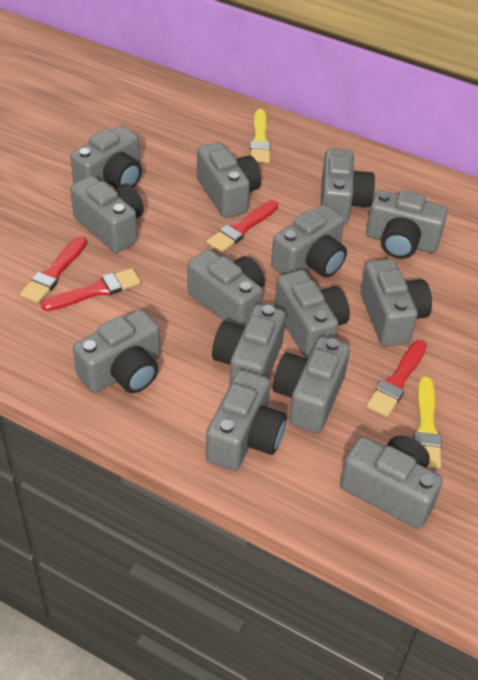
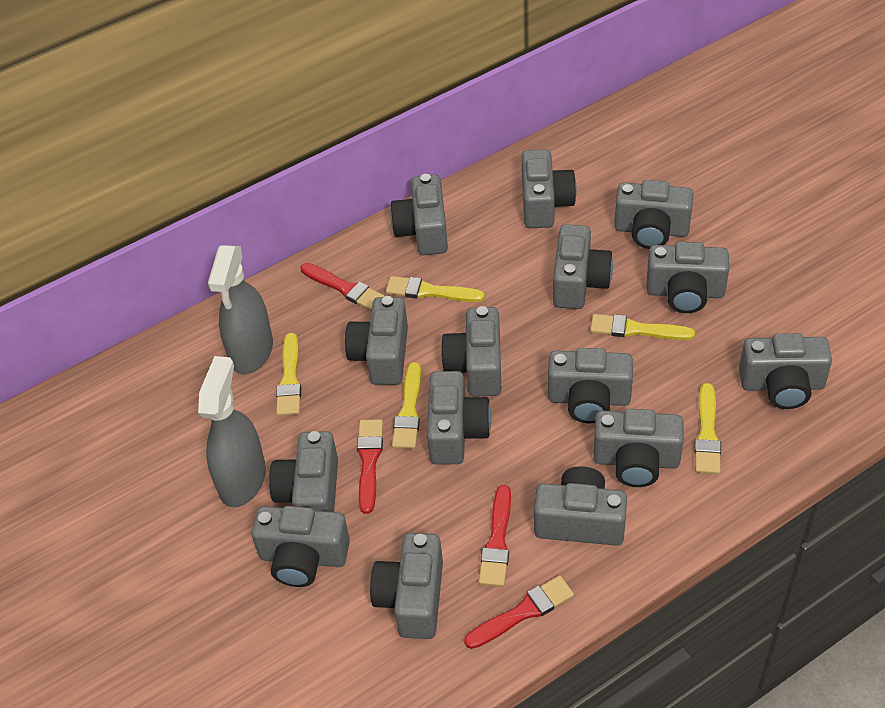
grey camera: [70,125,142,188] [70,176,144,253] [73,309,160,393] [188,249,265,326] [197,142,261,218] [206,370,287,471] [212,304,286,387] [271,205,347,278] [273,336,350,433] [274,270,350,359] [320,149,375,224] [340,436,443,529] [360,259,432,346] [366,190,448,259] = 14 -> [252,506,350,587] [269,431,338,512] [345,296,408,385] [370,533,443,639] [390,174,448,255] [427,371,491,464] [441,306,501,397] [522,149,577,228] [534,466,627,546] [548,348,633,423] [553,224,613,309] [593,409,684,487] [614,180,693,249] [647,242,729,313] [739,333,832,409] = 15
grey spray bottle: none = 0 -> [198,356,266,507] [208,245,273,374] = 2
yellow brush: [250,109,270,163] [414,376,442,469] = 2 -> [276,333,301,416] [386,276,485,302] [392,362,421,449] [590,314,695,340] [694,383,721,474] = 5

